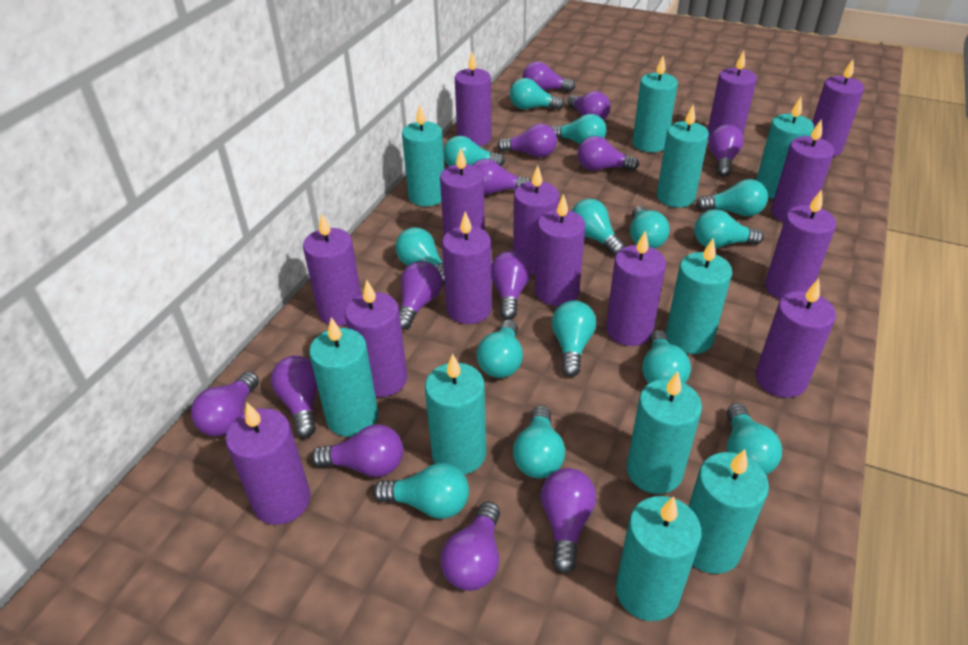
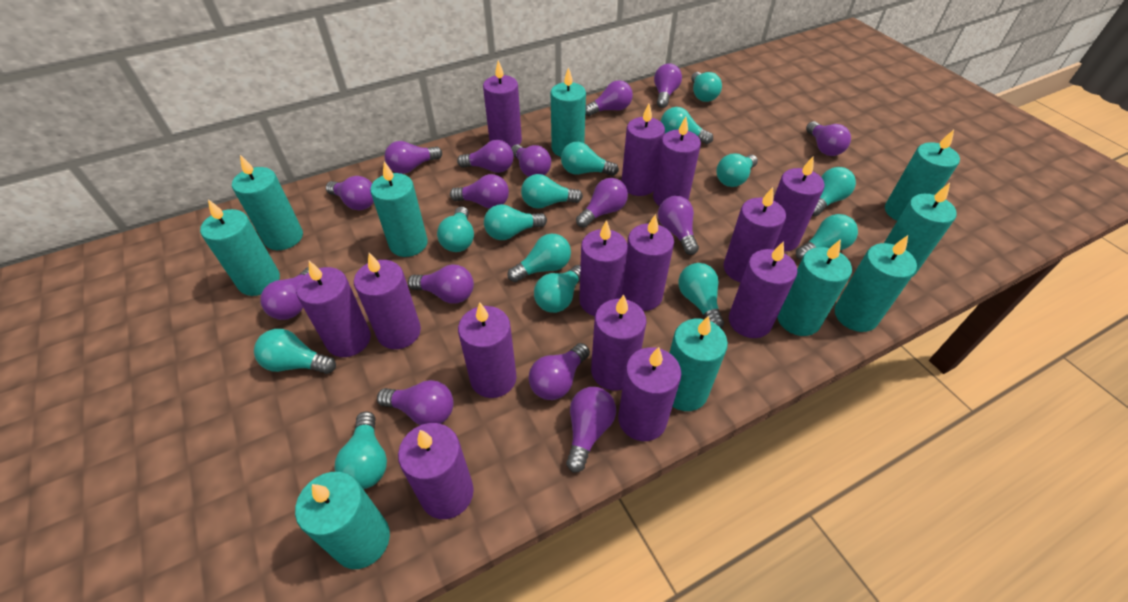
purple light bulb: [191,371,259,436] [271,355,318,438] [311,424,403,477] [399,261,442,330] [440,501,500,591] [473,159,531,195] [491,251,531,320] [497,123,557,158] [522,61,576,92] [541,468,596,573] [567,91,610,120] [577,136,639,171] [709,124,744,177] = 13 -> [260,267,309,320] [326,176,374,210] [377,380,454,425] [385,141,442,174] [408,265,474,304] [450,174,509,208] [457,140,514,173] [511,144,551,177] [529,343,590,400] [566,387,616,473] [576,178,628,228] [585,80,633,116] [654,63,682,108] [658,196,699,255] [806,121,851,156] = 15

